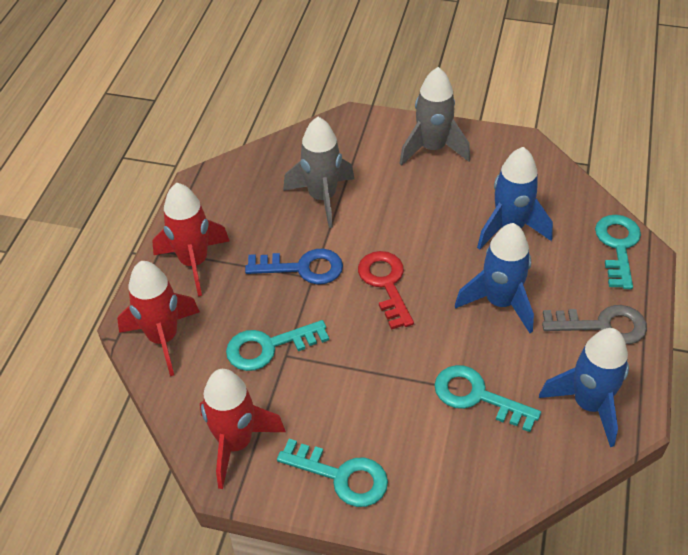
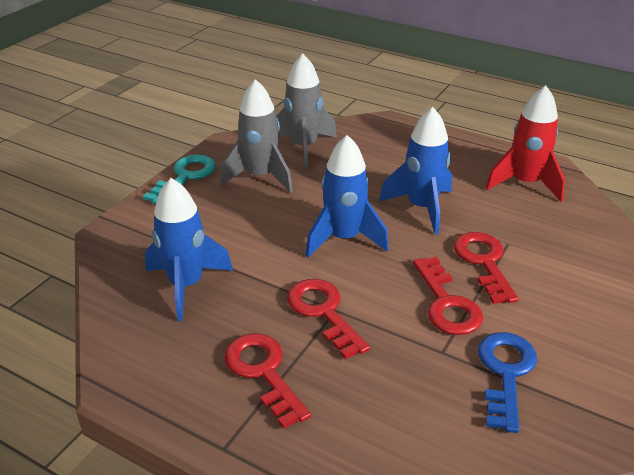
grey key: [542,305,647,344] = 1 -> none = 0
red key: [358,251,414,330] = 1 -> [224,333,311,429] [287,279,370,360] [413,256,483,335] [454,232,519,304] = 4
red rocket: [117,261,200,376] [152,183,230,296] [200,369,286,489] = 3 -> [485,85,565,202] = 1
turquoise key: [226,320,329,371] [277,439,388,507] [434,365,541,432] [595,215,641,289] = 4 -> [143,154,216,204] = 1

